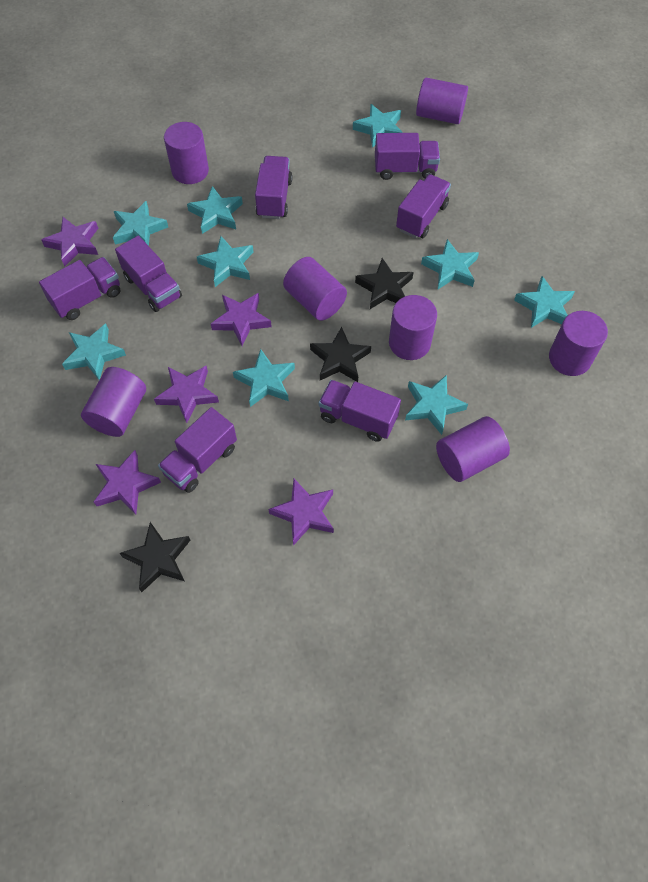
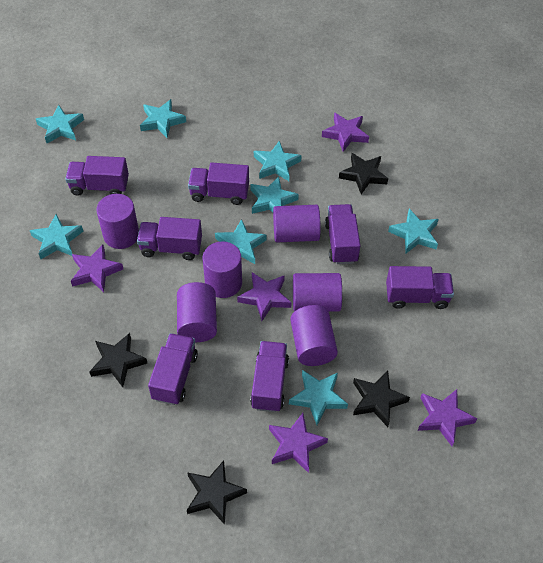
black star: [120,522,190,592] [310,327,371,382] [355,258,413,309] = 3 -> [89,333,147,387] [187,460,247,525] [339,153,388,194] [353,371,410,427] = 4
purple cylinder: [81,367,146,437] [164,122,209,184] [283,257,347,321] [389,295,437,360] [416,78,468,124] [436,416,510,482] [549,311,608,376] = 7 -> [96,194,139,249] [177,282,217,342] [202,241,242,298] [273,205,321,243] [290,305,338,366] [293,273,342,312] = 6
turquoise star: [62,324,126,380] [113,201,168,246] [187,186,243,234] [197,236,254,287] [233,349,295,407] [353,104,403,148] [405,375,468,435] [421,239,479,289] [514,276,575,328] = 9 -> [30,214,83,259] [36,105,84,143] [140,99,186,138] [215,219,267,264] [250,176,299,214] [254,141,302,181] [289,370,348,425] [388,209,439,253] = 8

